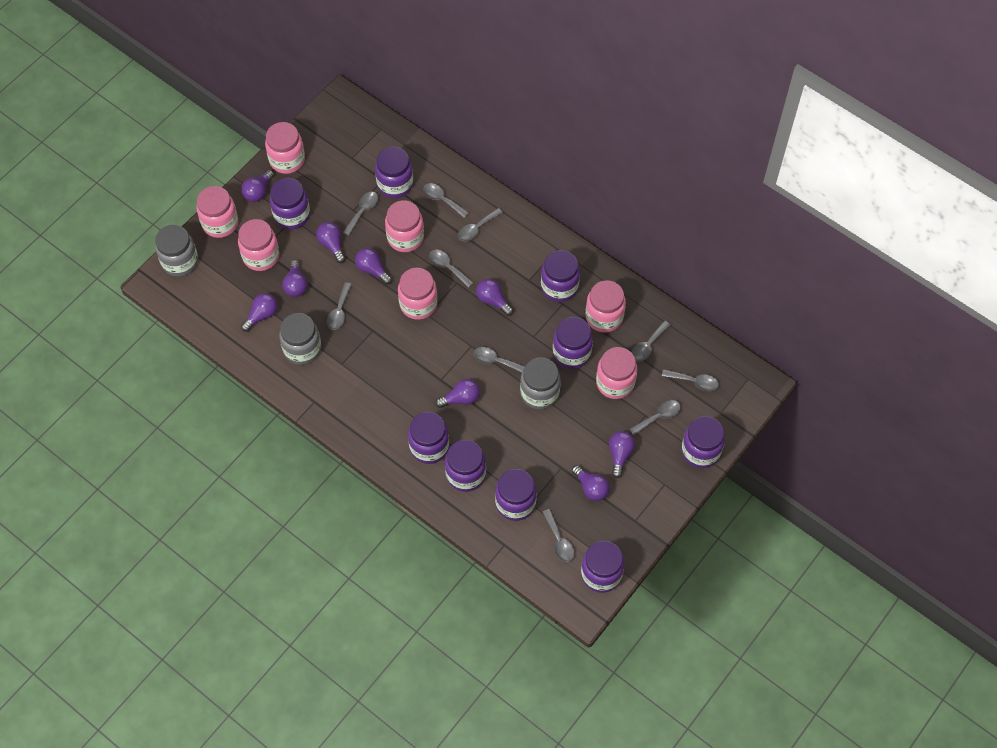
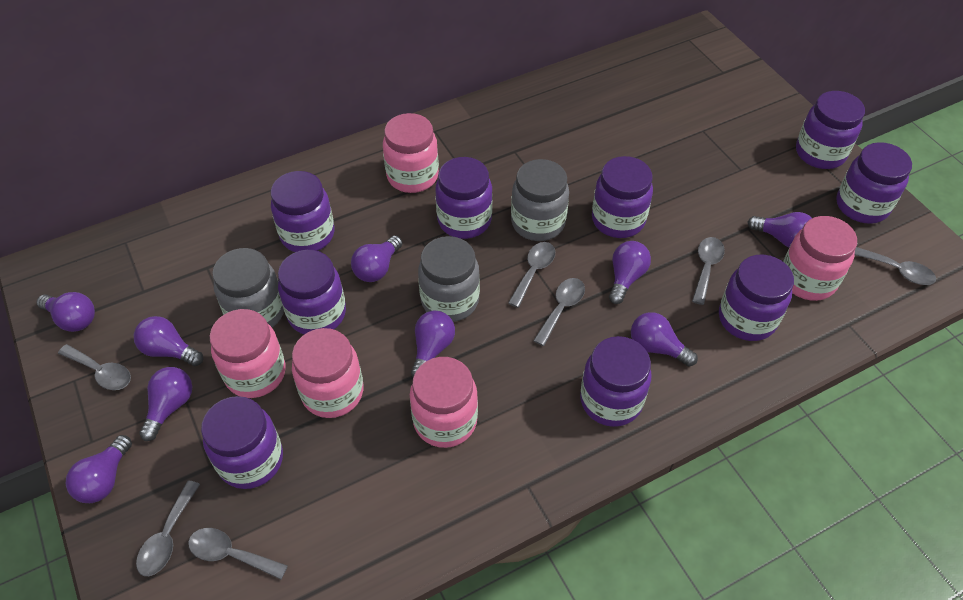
grey spoon: [327,282,352,330] [343,192,378,236] [423,183,469,218] [429,250,473,288] [458,208,503,241] [473,347,525,373] [543,509,574,562] [629,400,681,435] [631,321,670,362] [662,369,719,391] = 10 -> [58,344,131,390] [136,480,200,576] [188,528,288,579] [508,242,555,308] [533,278,585,346] [692,237,725,305] [855,247,936,285] = 7
pink jar: [197,186,238,238] [238,219,279,271] [265,122,305,174] [385,200,424,252] [398,268,437,320] [586,280,626,332] [596,347,637,399] = 7 -> [210,309,286,398] [292,328,363,418] [383,113,439,193] [410,357,478,448] [783,216,857,301] = 5

